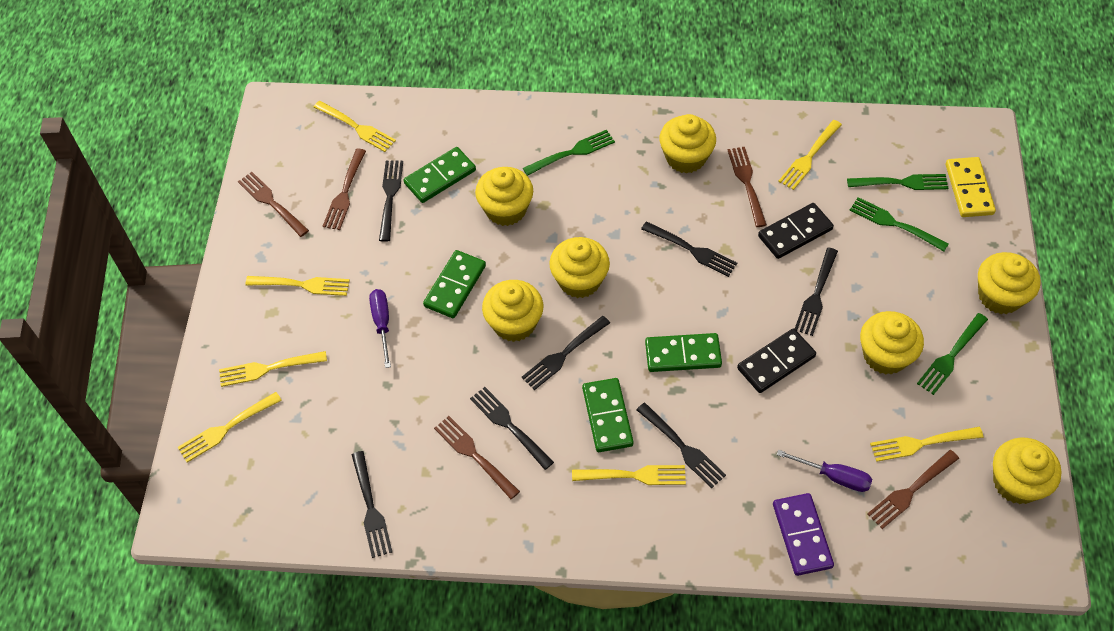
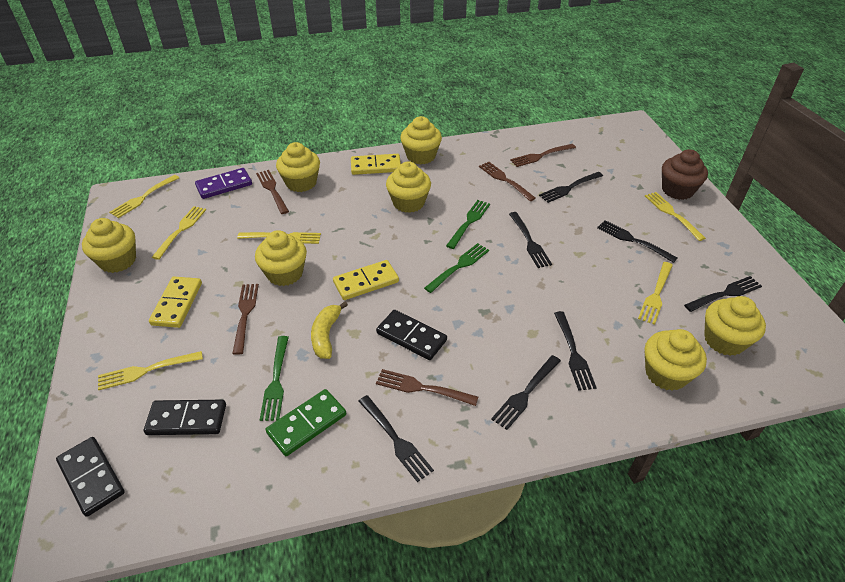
black domino: [737,328,816,393] [758,203,834,259] = 2 -> [56,437,125,517] [144,400,226,435] [376,310,447,360] = 3
brown cupcake: none = 0 -> [662,149,708,200] = 1
green domino: [403,147,476,203] [423,250,486,318] [582,378,634,452] [645,333,722,372] = 4 -> [266,389,346,456] = 1
green fork: [523,130,615,176] [847,174,948,190] [850,197,949,251] [917,313,988,395] = 4 -> [260,336,289,421] [424,243,489,293] [446,200,490,249] = 3
purple screwdriver: [369,289,391,368] [777,450,872,492] = 2 -> none = 0
yellow banana: none = 0 -> [311,301,348,359] = 1
yellow domino: [946,157,996,217] = 1 -> [149,277,202,328] [333,260,399,300] [351,154,401,175] = 3
yellow fork: [177,392,282,463] [219,351,327,387] [245,276,350,296] [314,101,396,152] [572,465,686,485] [778,120,842,190] [870,427,983,462] = 7 -> [98,351,203,390] [109,175,179,218] [152,206,206,260] [237,232,321,244] [638,262,673,325] [645,192,706,241] = 6

